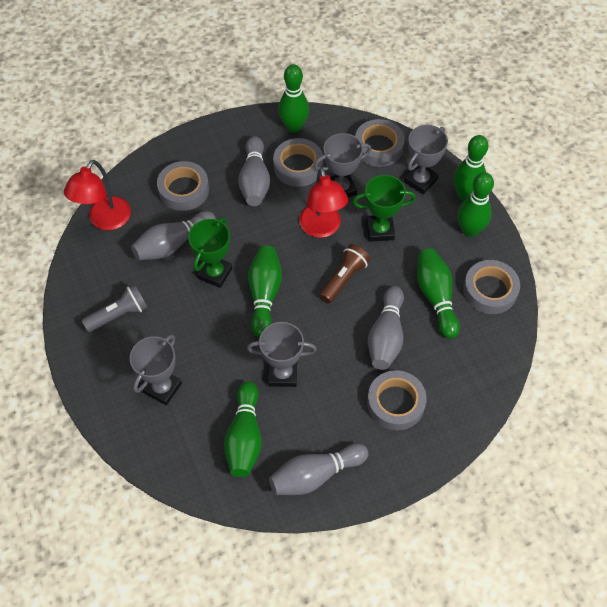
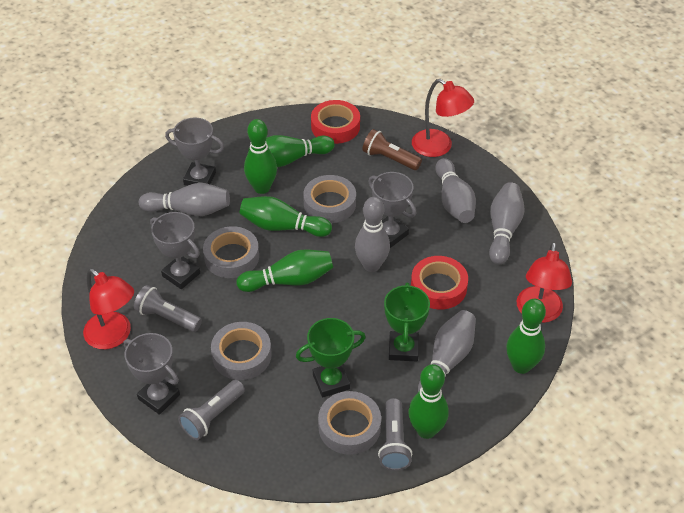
grey bowling pin: [131,211,216,260] [238,136,270,206] [269,443,369,495] [368,286,404,370] = 4 -> [139,183,230,216] [355,197,390,272] [418,310,476,392] [435,158,476,223] [489,182,524,265] = 5
grey flashlight: [82,284,148,332] = 1 -> [134,285,202,332] [178,380,245,440] [378,398,412,471] = 3
grey tape: [157,161,209,211] [273,138,323,187] [355,119,405,167] [367,370,427,431] [463,260,520,314] = 5 -> [203,226,259,278] [211,322,272,380] [303,175,356,223] [318,391,381,455] = 4
red lamp: [64,160,131,230] [299,167,348,238] = 2 -> [83,268,134,349] [412,79,474,157] [517,242,572,323] = 3
red tape: none = 0 -> [311,100,360,144] [411,256,468,310] = 2

